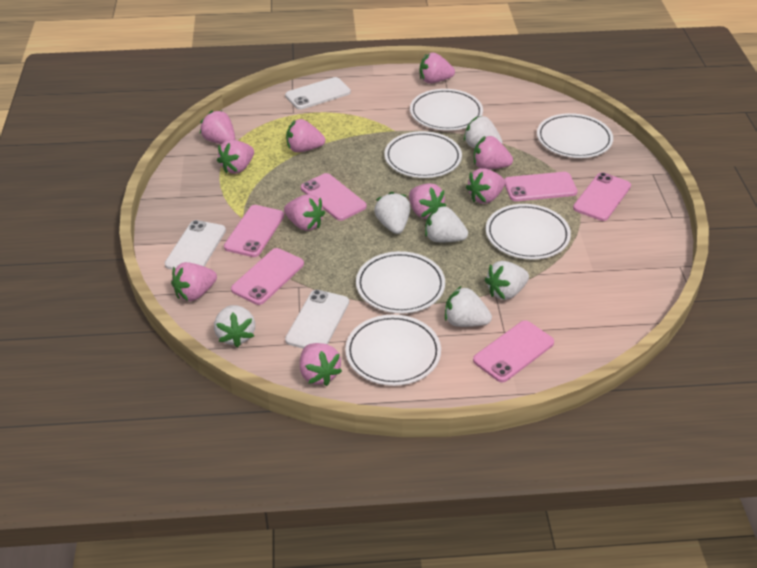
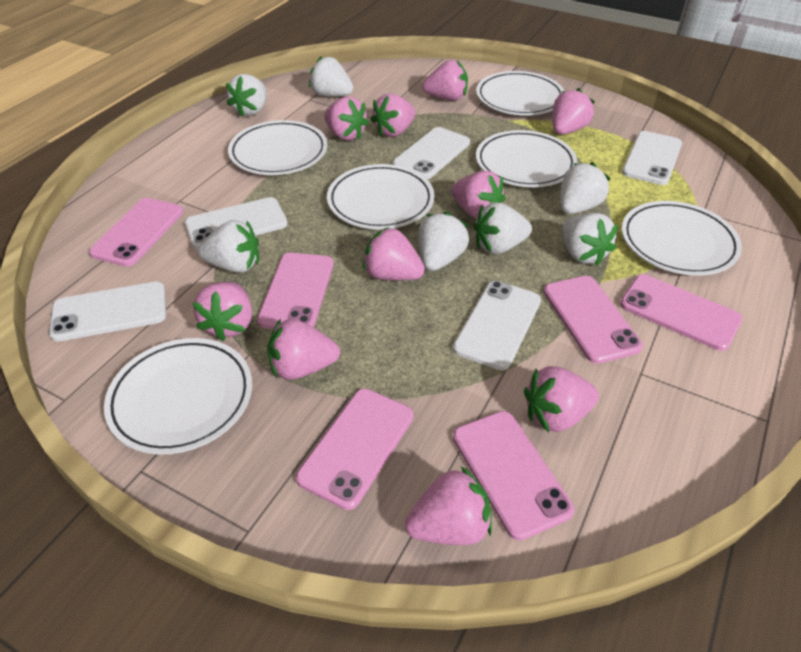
white phone: [165,220,226,270] [285,77,351,110] [285,290,349,349] = 3 -> [49,282,166,342] [185,197,287,250] [393,127,470,179] [453,281,541,370] [622,131,682,185] = 5
white strawberry: [214,305,255,347] [374,192,410,234] [425,206,468,242] [445,286,492,327] [464,116,502,148] [485,261,529,300] = 6 -> [198,220,259,273] [226,74,267,117] [309,56,353,97] [418,211,469,271] [473,202,532,254] [560,162,611,214] [563,213,618,265] = 7

